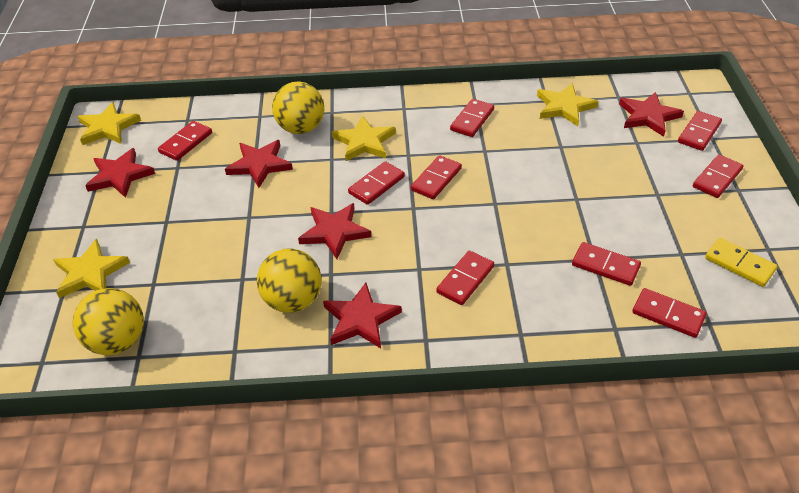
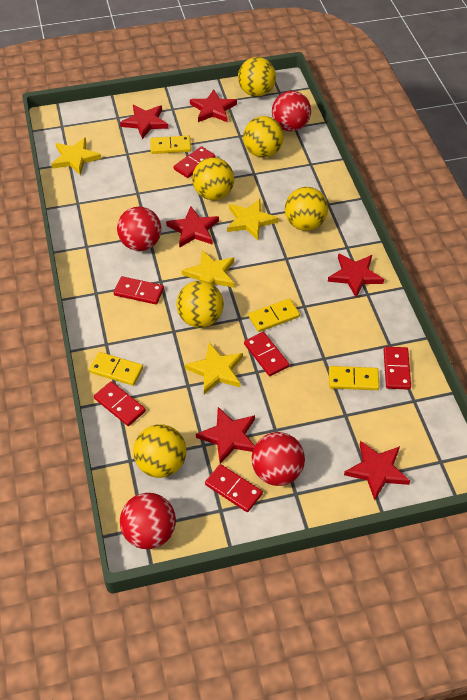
red ball: none = 0 -> [117,207,161,251] [120,493,176,549] [252,432,305,486] [272,91,311,131] = 4
red domino: [158,121,212,161] [348,161,405,205] [411,155,462,199] [436,251,494,305] [450,99,494,137] [572,242,641,286] [632,288,707,338] [678,111,722,151] [693,154,744,198] = 9 -> [94,381,146,426] [114,276,164,305] [174,146,216,178] [205,464,263,512] [244,332,289,376] [384,347,411,390] = 6
red star: [85,148,155,198] [225,140,293,188] [298,203,371,259] [323,283,402,348] [619,92,684,137] = 5 -> [120,104,168,139] [166,206,219,248] [190,89,237,123] [196,407,255,464] [328,253,384,297] [344,441,410,500] = 6
yellow ball: [73,288,144,355] [257,248,322,313] [272,82,324,134] = 3 -> [133,424,187,478] [176,281,224,328] [192,157,234,200] [238,57,276,97] [243,116,284,158] [285,187,328,231] = 6
yellow domino: [705,238,778,287] = 1 -> [89,352,143,386] [150,136,191,154] [249,299,300,332] [329,366,379,390] = 4

